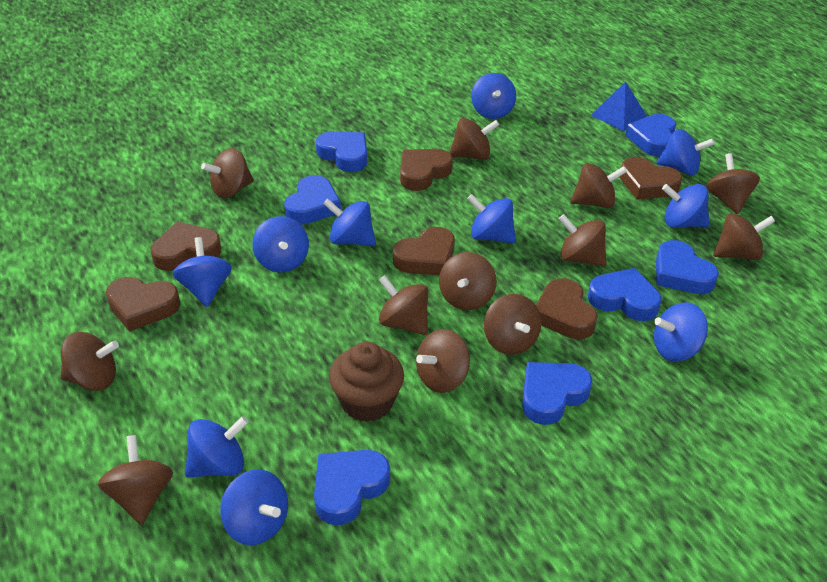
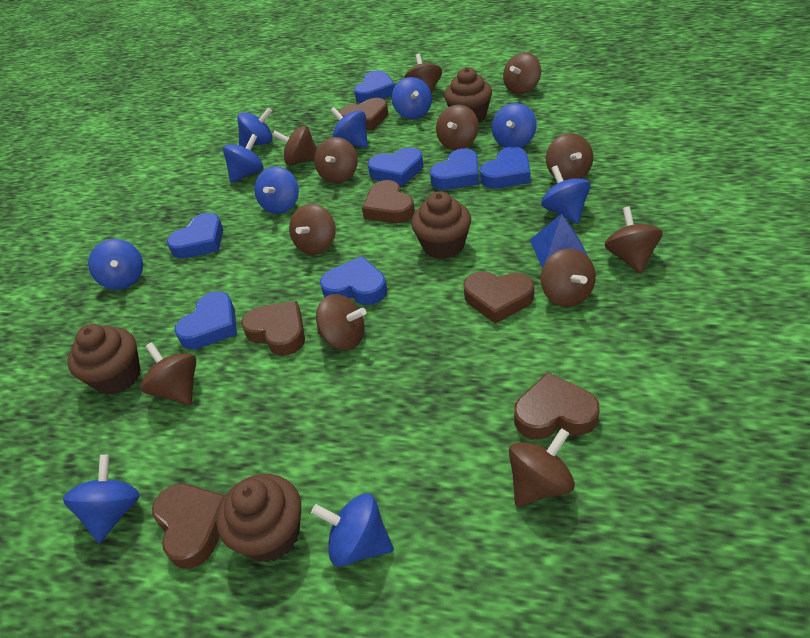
brown cupcake: [329,342,404,422] = 1 -> [68,324,141,395] [216,474,301,562] [411,191,471,259] [444,67,492,123] = 4

